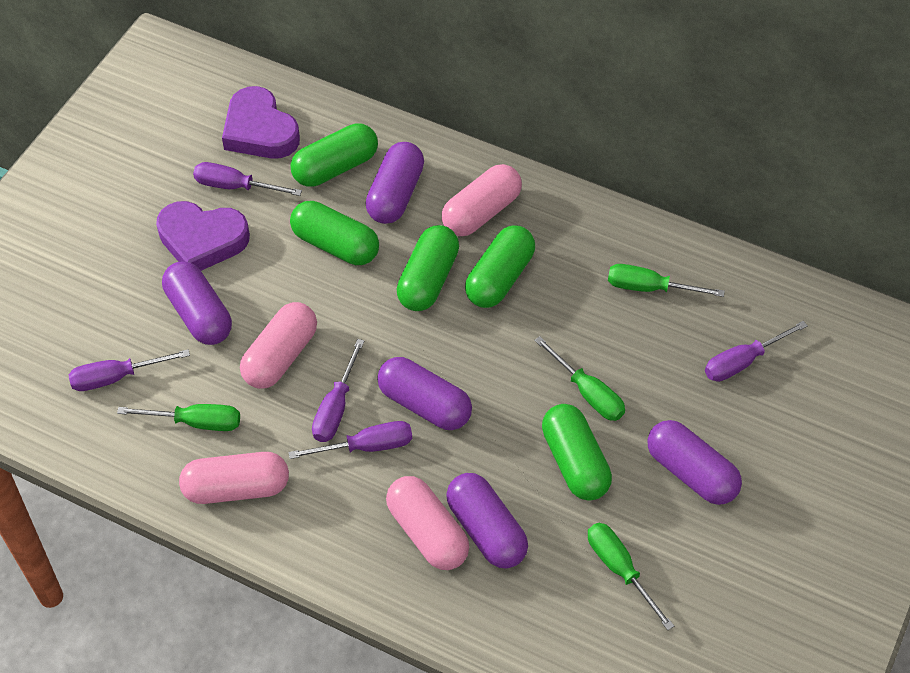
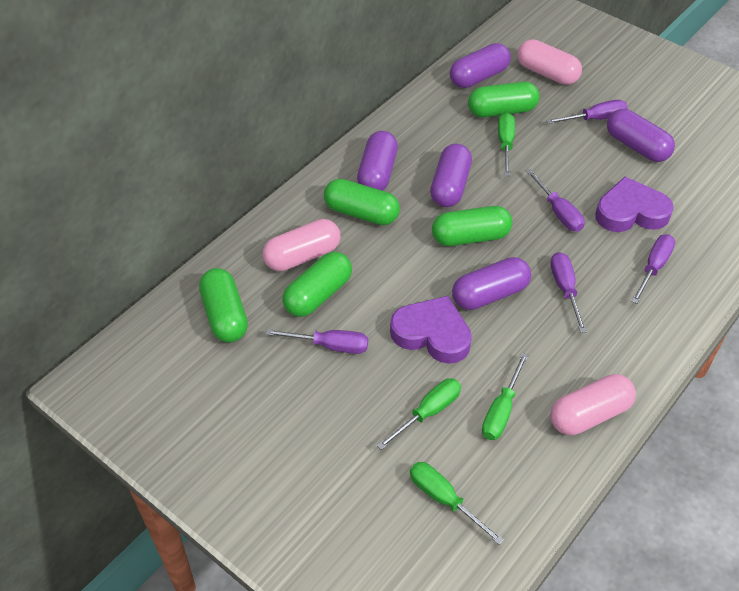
pink capsule: [179,452,289,504] [240,302,317,389] [386,476,469,570] [442,164,522,236] = 4 -> [263,219,340,271] [517,39,582,85] [550,374,636,435] = 3

